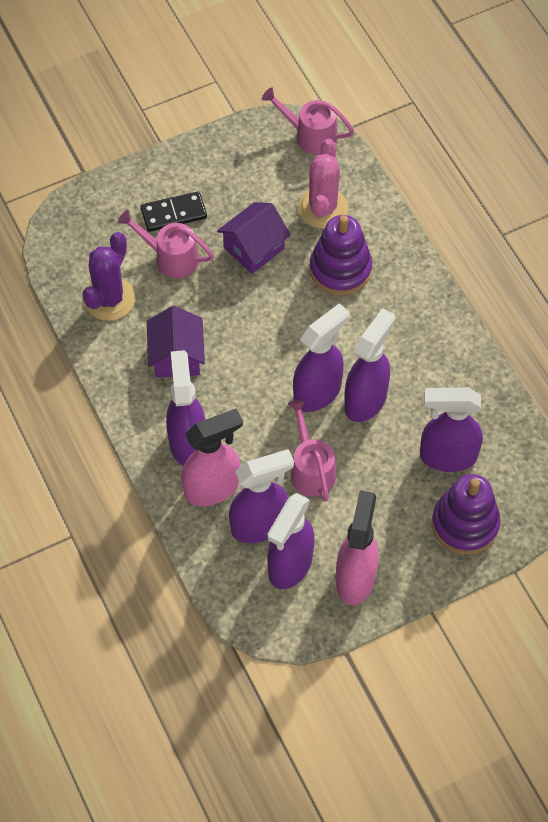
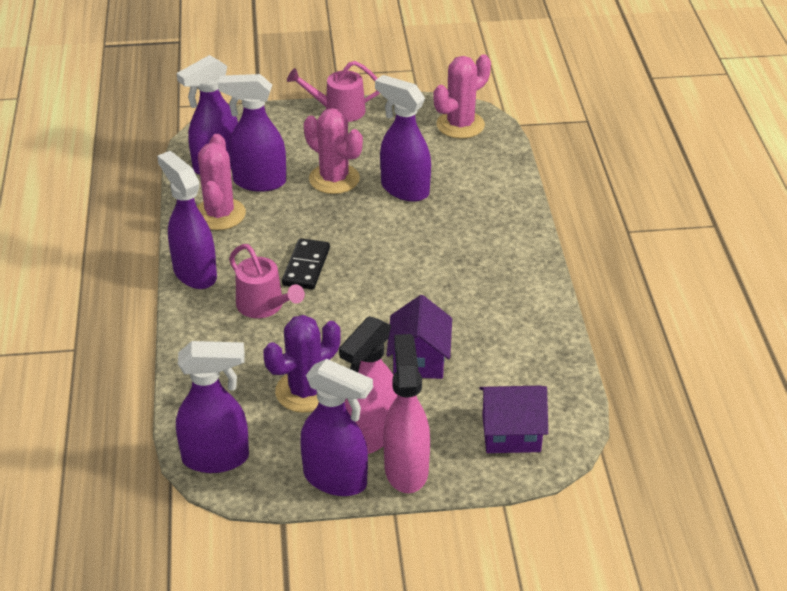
pink cactus: [298,139,348,229] = 1 -> [197,134,246,230] [304,108,363,194] [433,54,491,139] = 3
pink watering can: [118,210,214,278] [262,87,354,155] [288,399,336,502] = 3 -> [229,244,305,318] [287,61,380,122] = 2
purple stacking toy: [310,215,372,295] [432,474,501,555] = 2 -> none = 0

